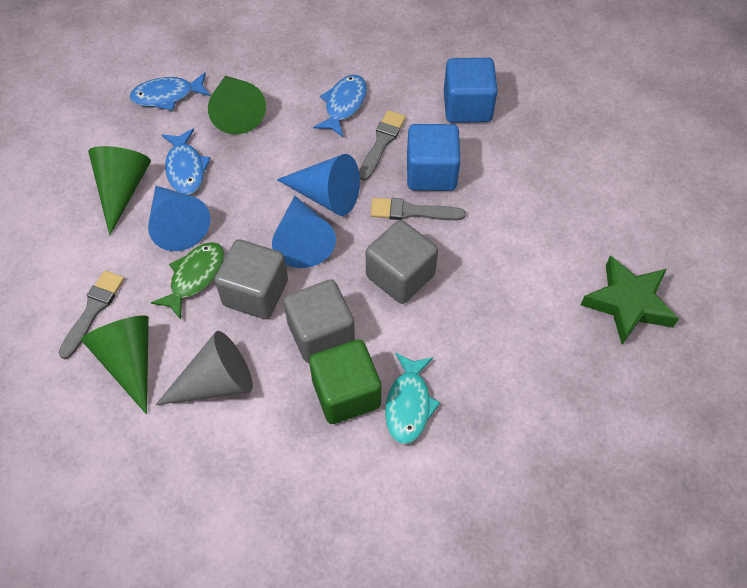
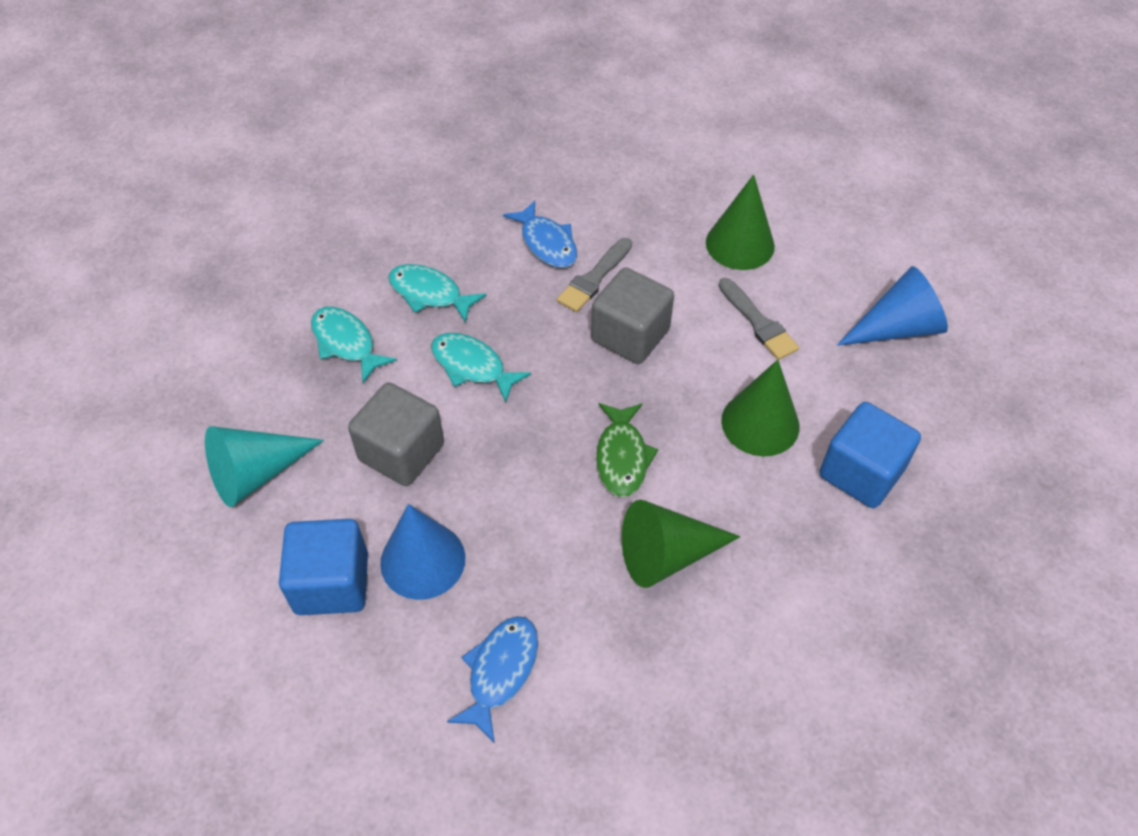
blue cone: [148,186,211,251] [272,196,336,268] [277,154,360,216] = 3 -> [380,504,466,600] [837,266,948,346] = 2
blue fish: [129,72,210,111] [162,129,210,195] [313,75,367,137] = 3 -> [447,616,538,743] [503,200,577,268] = 2
green cube: [309,340,381,424] = 1 -> none = 0
green star: [581,255,679,345] = 1 -> none = 0
grey brush: [58,270,124,359] [359,110,406,181] [370,198,466,220] = 3 -> [557,238,632,312] [718,278,799,360] = 2
grey cone: [156,331,253,405] = 1 -> none = 0
grey cube: [215,239,288,319] [284,279,355,363] [366,220,438,304] = 3 -> [348,382,444,486] [591,267,674,364] = 2
turquoise cone: none = 0 -> [205,426,324,507] = 1
turquoise fish: [385,353,440,444] = 1 -> [311,307,397,383] [388,264,487,323] [431,333,531,403] = 3

